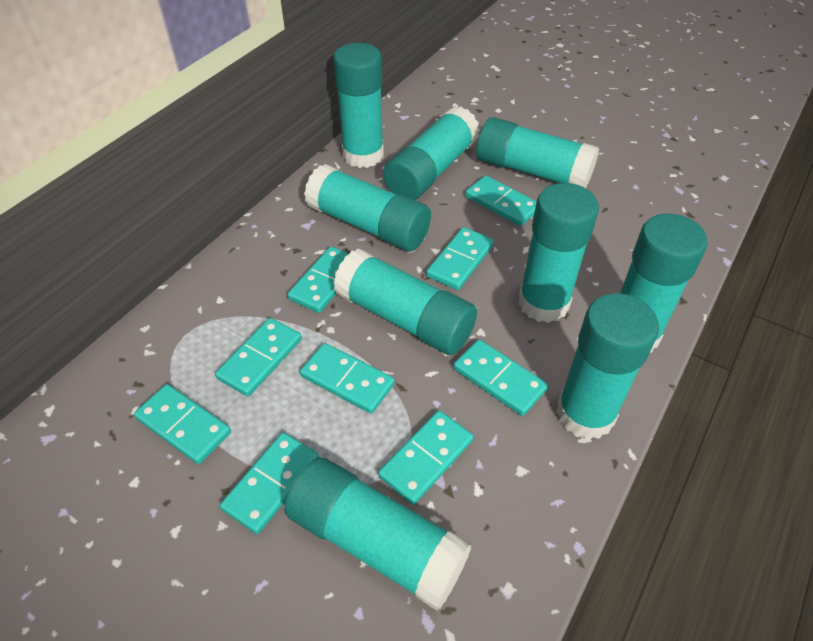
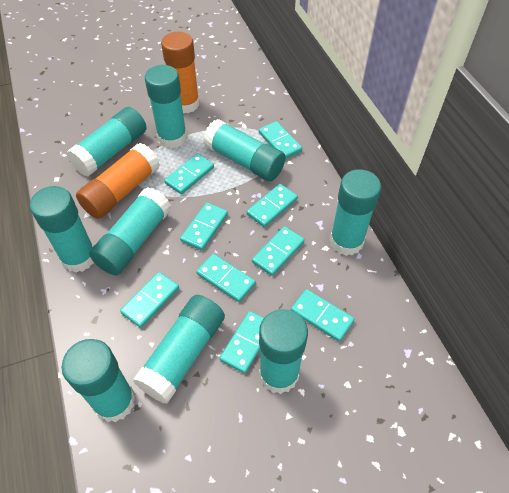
orange glue stick: none = 0 -> [76,143,160,219] [161,32,199,114] = 2

